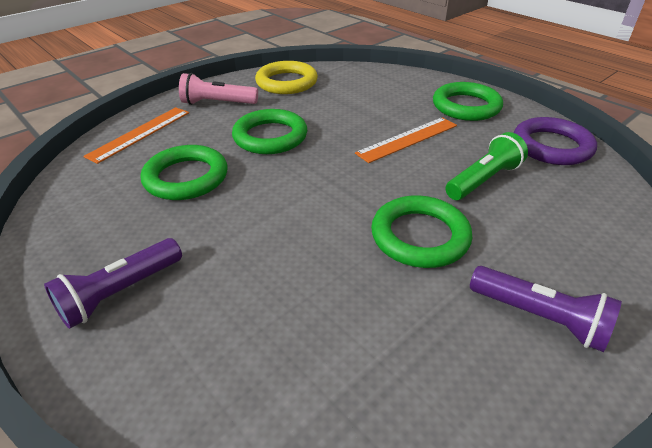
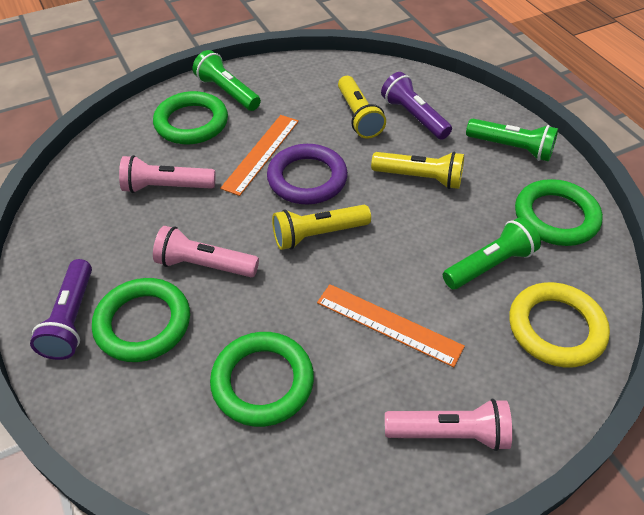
green flashlight: [445,132,528,200] = 1 -> [193,50,261,111] [443,217,541,289] [466,119,558,162] = 3
pink flashlight: [179,73,258,105] = 1 -> [119,155,216,193] [153,226,259,277] [385,399,512,451] = 3
yellow flashlight: none = 0 -> [272,205,371,250] [338,76,386,139] [371,152,464,189] = 3

